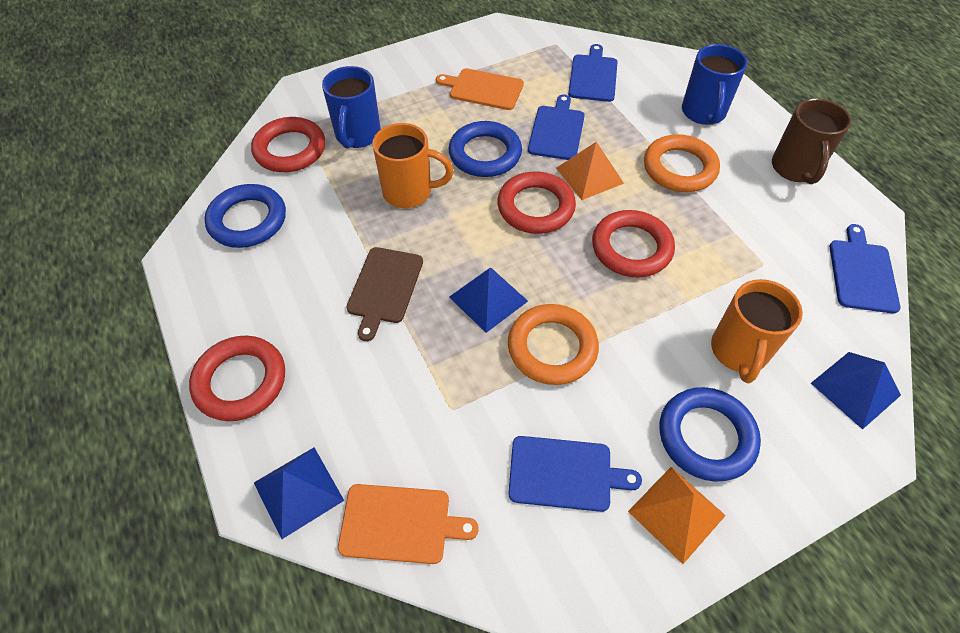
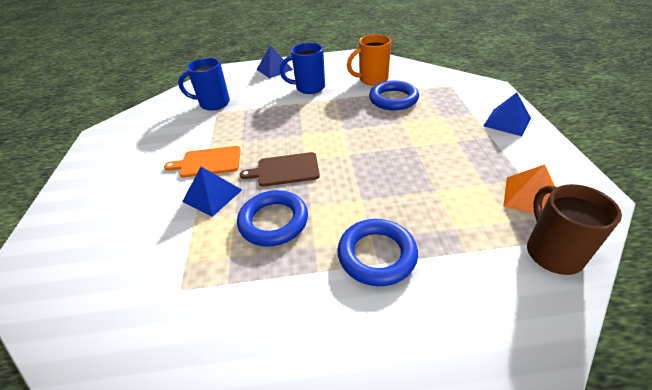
blue cutting board: [508,436,642,512] [528,95,585,160] [568,44,617,102] [829,224,901,314] = 4 -> none = 0
orange cutting board: [338,484,479,564] [436,68,524,110] = 2 -> [164,146,241,178] = 1
orange mug: [372,123,453,208] [711,279,803,383] = 2 -> [347,34,391,86] = 1
orange pyramid: [556,142,624,200] [628,467,726,564] = 2 -> [503,164,555,213] = 1
orange ring: [508,304,599,385] [644,134,720,192] = 2 -> none = 0
red ring: [189,336,285,421] [251,117,325,172] [497,171,576,234] [592,210,675,277] = 4 -> none = 0

